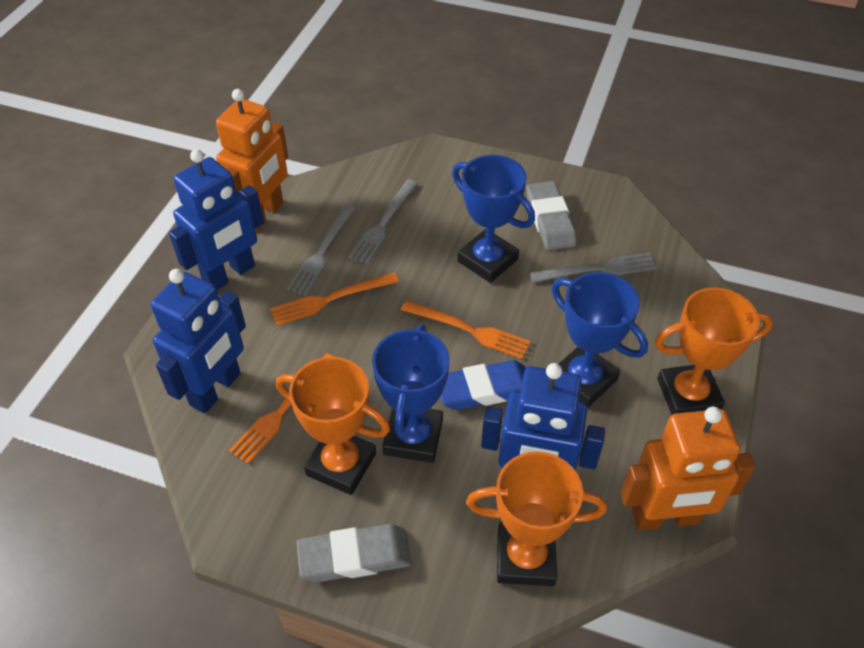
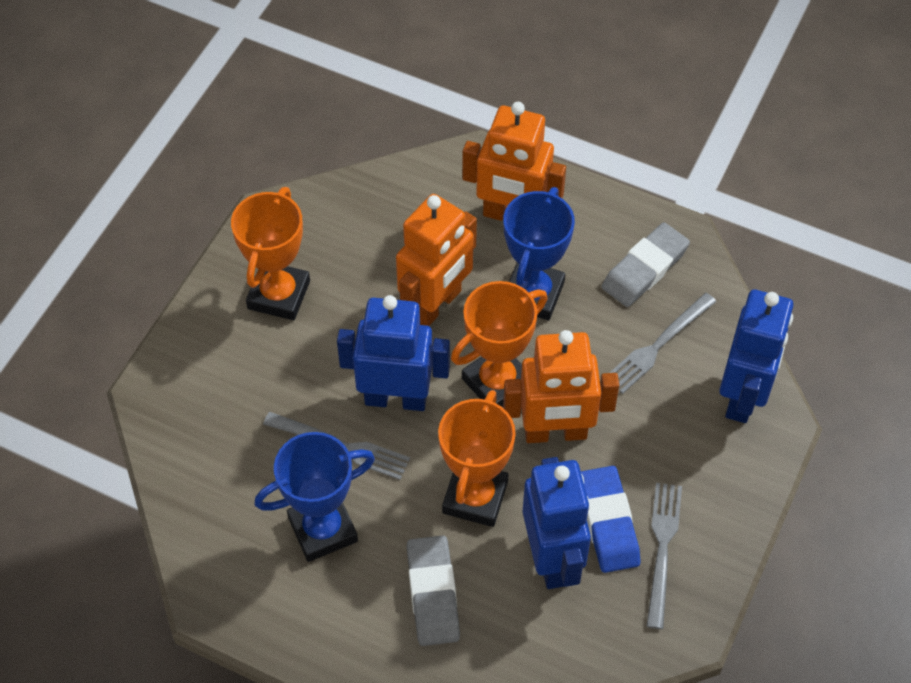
blue trophy: [372,324,450,463] [452,155,535,283] [552,272,648,408] = 3 -> [254,432,375,562] [503,187,575,320] = 2
orange fork: [229,353,334,464] [270,273,399,325] [401,300,531,359] = 3 -> none = 0
orange robot: [216,89,288,232] [621,407,755,531] = 2 -> [396,194,477,326] [462,102,566,221] [503,330,619,443] = 3

